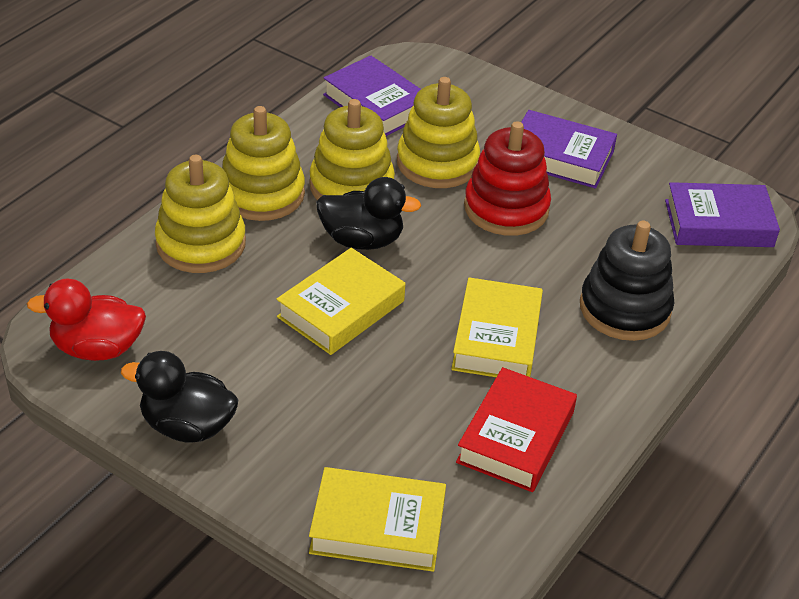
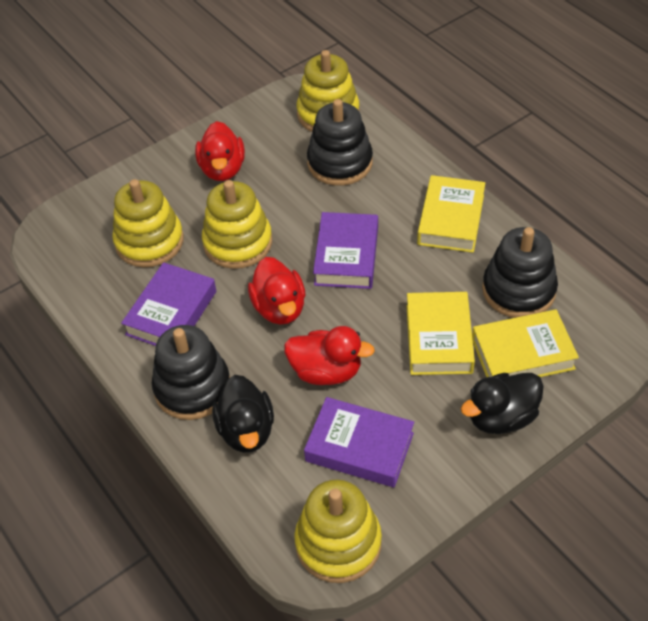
black stacking toy: [580,221,674,341] = 1 -> [152,325,230,420] [307,99,373,186] [482,227,558,318] = 3
red book: [456,367,577,492] = 1 -> none = 0
red duck: [27,278,146,361] = 1 -> [195,121,245,181] [248,257,305,325] [284,326,375,385] = 3
red stacking toy: [464,121,551,236] = 1 -> none = 0

